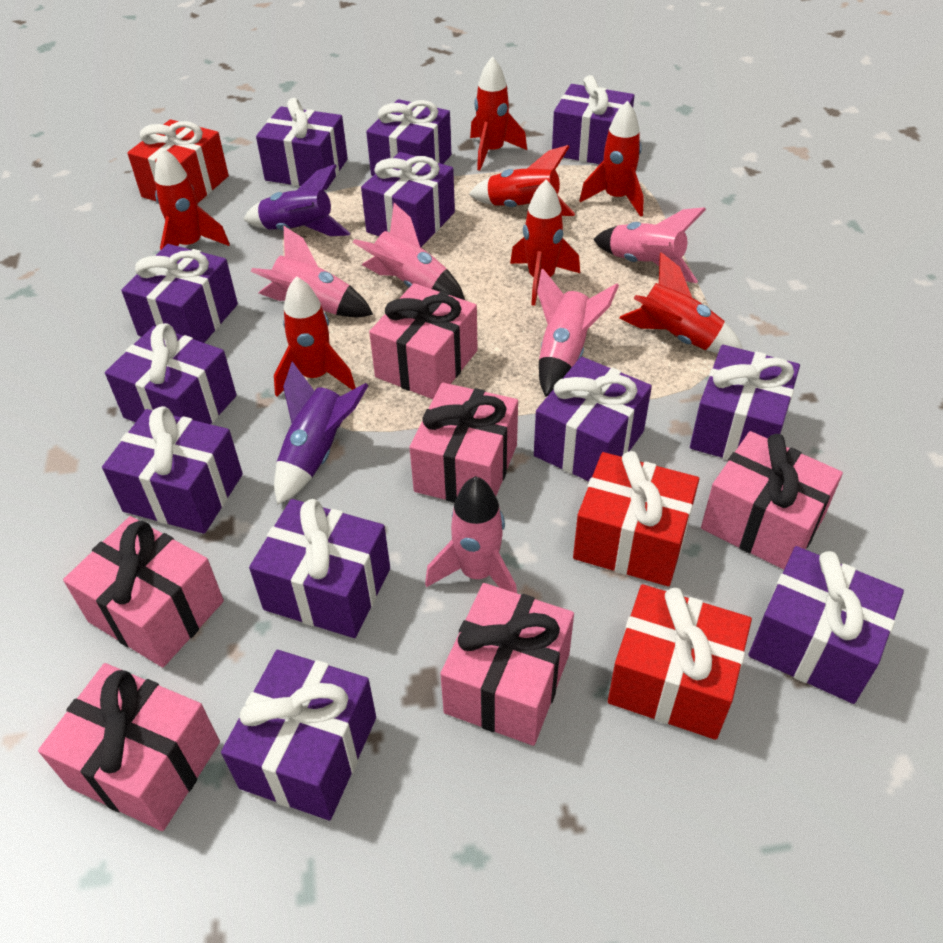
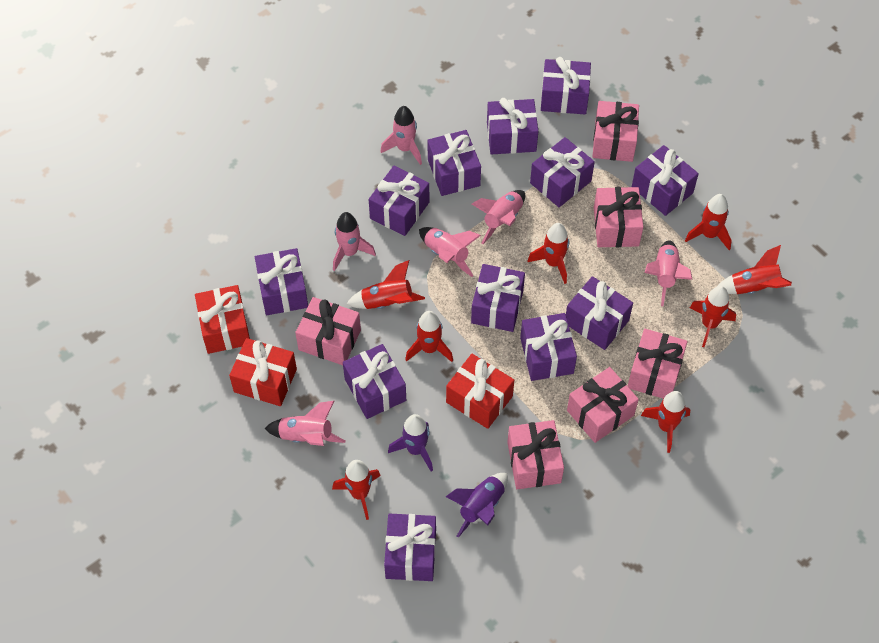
pink rocket: [251,225,373,317] [352,203,465,300] [425,476,517,593] [537,269,619,397] [593,207,706,283] = 5 -> [264,401,346,446] [333,212,376,271] [380,106,422,165] [419,227,481,277] [472,190,525,244] [645,240,692,306] = 6
red rocket: [155,148,230,250] [274,276,356,396] [469,145,575,216] [470,56,527,170] [510,180,580,306] [579,101,644,217] [619,252,743,353] = 7 -> [332,460,381,520] [347,260,425,309] [405,311,453,362] [527,223,569,284] [641,391,690,453] [685,194,732,250] [690,286,736,347] [718,245,792,294] = 8

